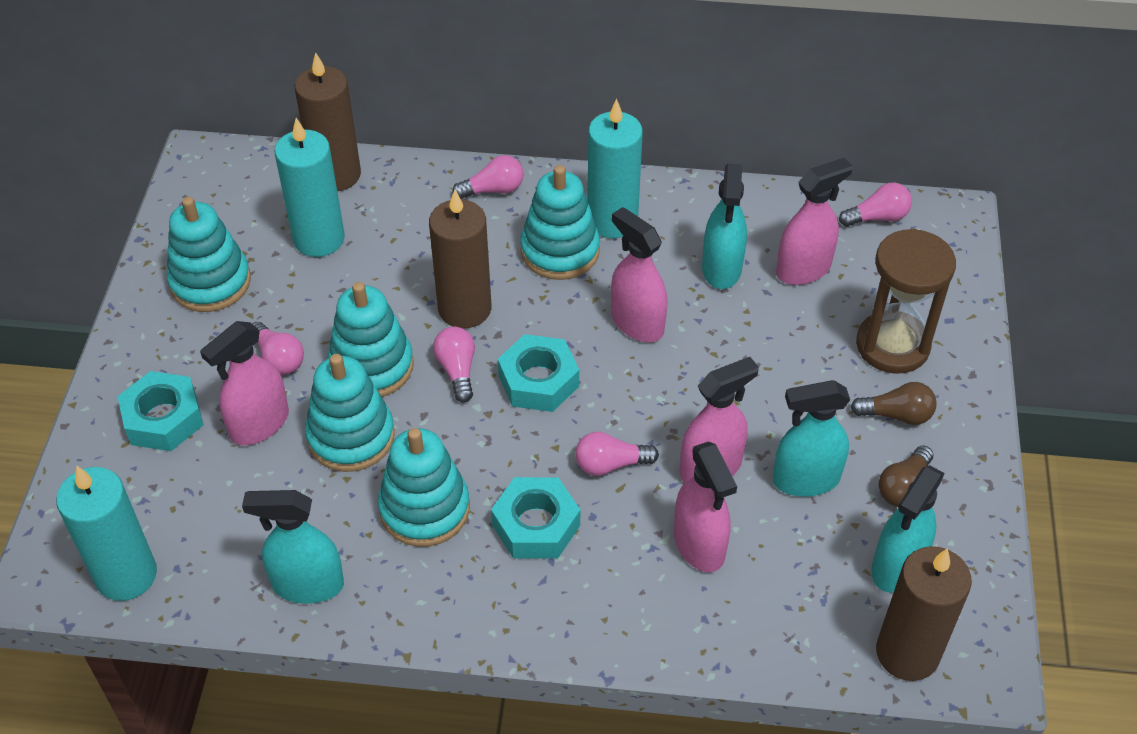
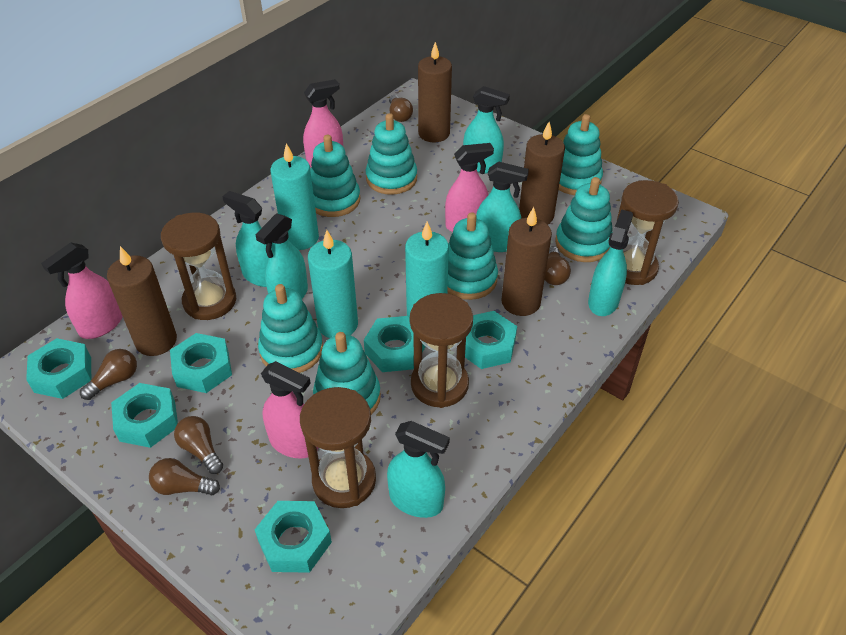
brown candle: [295,52,361,191] [429,190,492,328] [876,546,972,681] = 3 -> [107,246,177,356] [418,42,452,142] [501,207,552,316] [519,122,565,225] = 4
brown hourglass: [856,228,956,374] = 1 -> [161,213,236,320] [300,387,376,508] [410,293,473,408] [616,180,679,285] = 4
brown light bulb: [850,382,937,425] [878,446,933,507] = 2 -> [80,349,137,400] [149,458,220,495] [174,416,223,474] [389,95,413,122] [545,246,571,285] = 5
pink light bulb: [252,322,304,375] [433,327,475,402] [452,155,523,199] [575,432,659,476] [839,183,912,227] = 5 -> none = 0
pink spray bottle: [200,321,289,445] [611,207,667,342] [674,441,737,572] [680,357,759,482] [776,157,853,285] = 5 -> [41,242,123,339] [261,361,318,459] [303,79,343,167] [445,143,494,232] = 4
turquoise nut: [117,371,204,451] [491,477,580,559] [498,334,579,412] = 3 -> [26,338,91,399] [111,383,178,448] [170,333,232,393] [254,501,332,573] [364,316,425,372] [465,311,517,369] = 6
turquoise spray bottle: [242,490,344,604] [702,163,747,289] [773,380,850,497] [871,465,945,593] = 4 -> [222,191,272,287] [255,213,308,298] [387,421,450,518] [463,86,510,173] [476,162,529,252] [588,209,633,316] = 6
turquoise stacking toy: [167,197,251,312] [305,354,395,472] [328,282,414,397] [378,428,470,547] [520,165,600,280] = 5 -> [258,284,323,373] [310,135,360,217] [313,332,381,415] [366,113,417,195] [447,212,498,300] [555,177,613,262] [559,114,603,195] = 7

